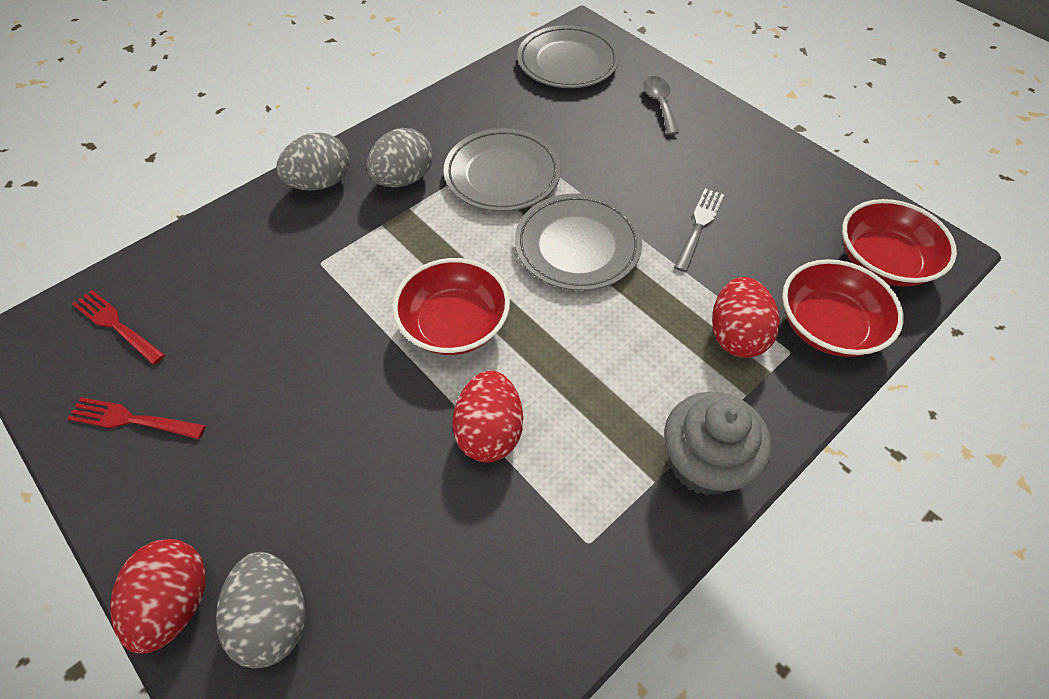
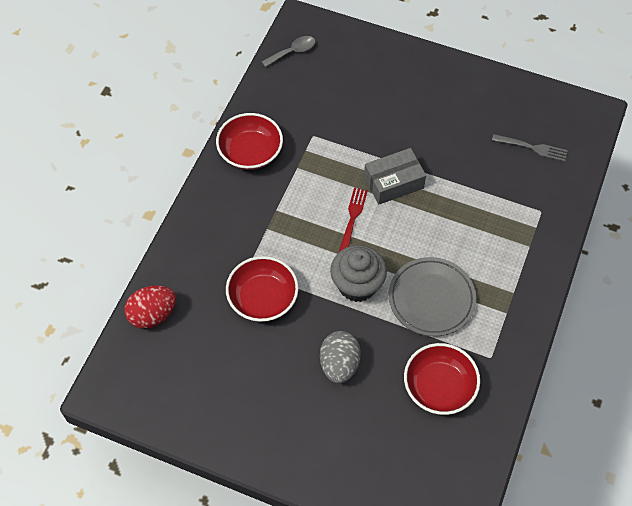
grey box: none = 0 -> [364,148,426,205] = 1
grey egg: [216,552,305,669] [276,132,349,191] [366,128,432,188] = 3 -> [320,331,361,383] = 1
grey plate: [443,128,561,212] [515,193,642,291] [517,25,620,88] = 3 -> [389,257,476,336] = 1
red egg: [110,539,206,654] [452,370,523,462] [712,277,780,358] = 3 -> [124,285,176,329] = 1
red fork: [67,397,206,439] [72,290,165,365] = 2 -> [339,187,368,252] = 1

